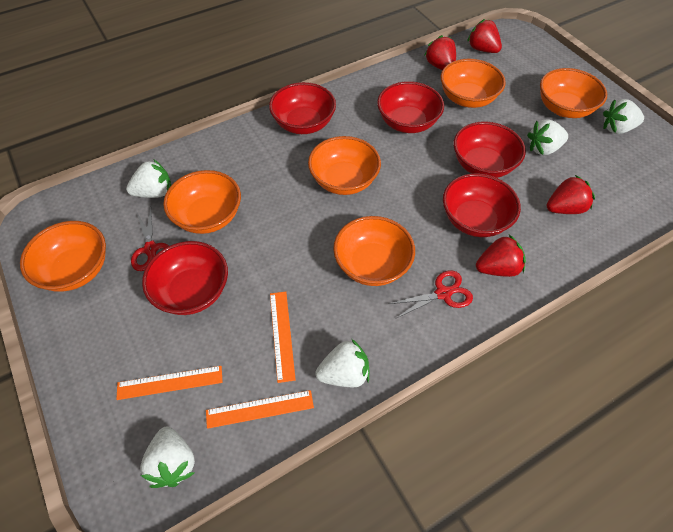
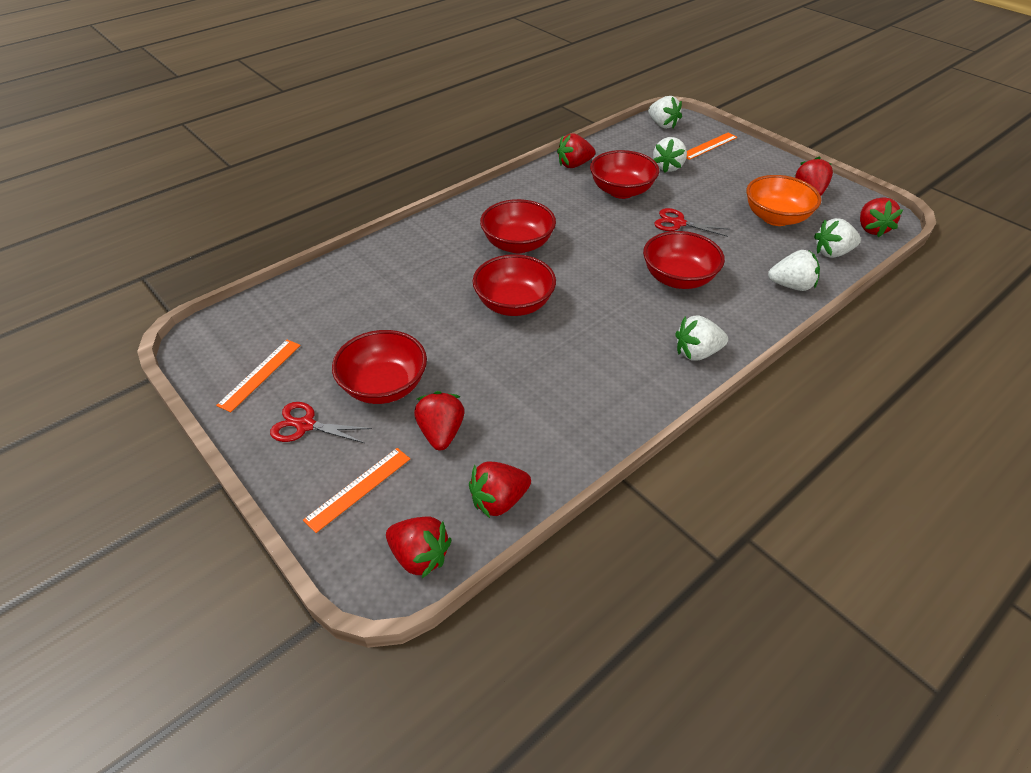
orange bowl: [20,221,106,292] [163,170,241,234] [308,136,381,195] [333,216,415,286] [441,59,506,108] [540,68,607,118] = 6 -> [746,175,821,226] = 1
red strawberry: [425,35,456,70] [467,19,502,53] [476,235,526,277] [546,175,595,214] = 4 -> [386,516,451,578] [414,391,465,450] [469,461,531,518] [557,133,595,168] [795,156,833,196] [860,197,903,237] = 6

